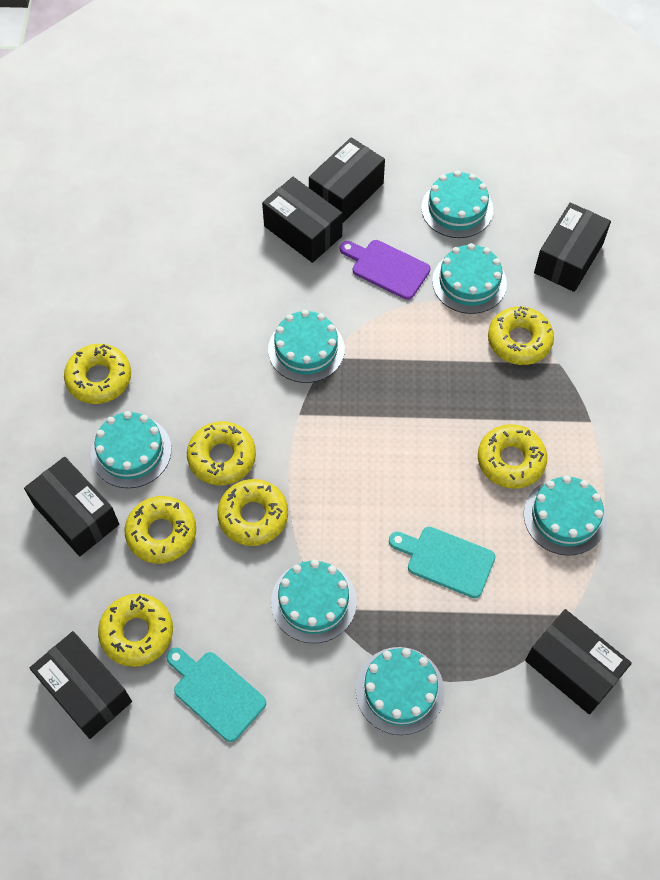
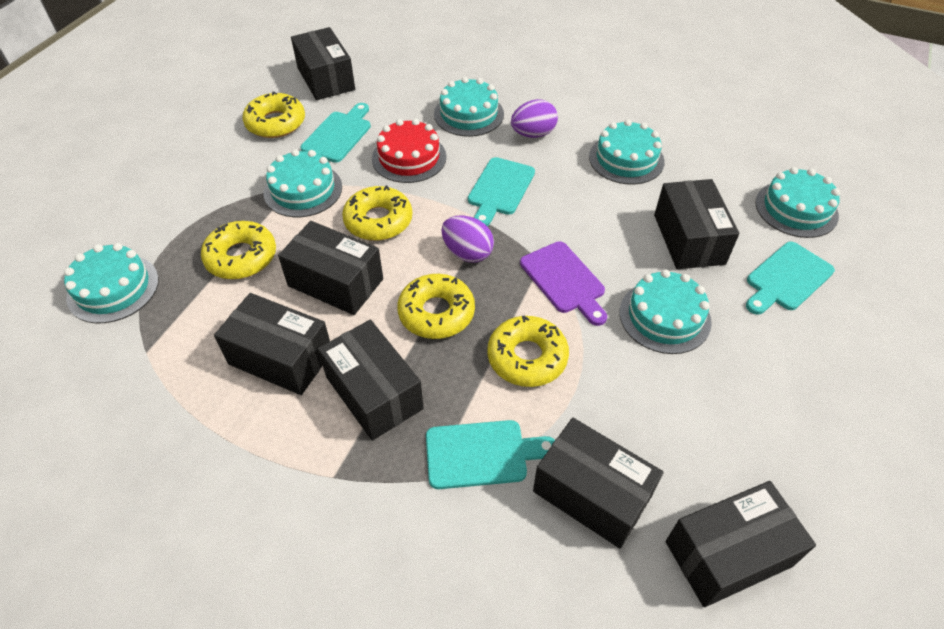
black box: [24,457,119,556] [30,631,132,739] [262,177,343,263] [309,137,385,223] [525,609,632,714] [534,203,611,292] = 6 -> [214,293,330,395] [278,221,383,315] [291,27,355,100] [318,320,424,441] [533,418,664,548] [654,179,739,269] [666,481,816,607] = 7
purple egg: none = 0 -> [441,216,494,263] [511,99,558,138] = 2
red cake: none = 0 -> [372,119,447,183] = 1
turquoise cake: [91,411,172,488] [268,310,345,383] [271,560,357,643] [356,647,444,735] [421,170,493,238] [432,243,507,314] [524,475,607,556] = 7 -> [64,243,159,324] [264,149,342,217] [434,77,504,137] [589,119,665,185] [620,269,712,354] [755,167,840,238] = 6
turquoise cutting board: [166,648,266,742] [389,527,495,598] = 2 -> [300,103,371,163] [426,420,555,489] [468,157,535,226] [746,242,835,315] = 4
yellow donut: [64,344,131,404] [98,594,173,667] [125,496,196,564] [187,421,256,485] [217,479,288,546] [478,424,547,489] [488,306,554,365] = 7 -> [201,221,276,279] [243,91,305,138] [342,186,412,241] [397,274,475,339] [487,316,569,387] = 5

